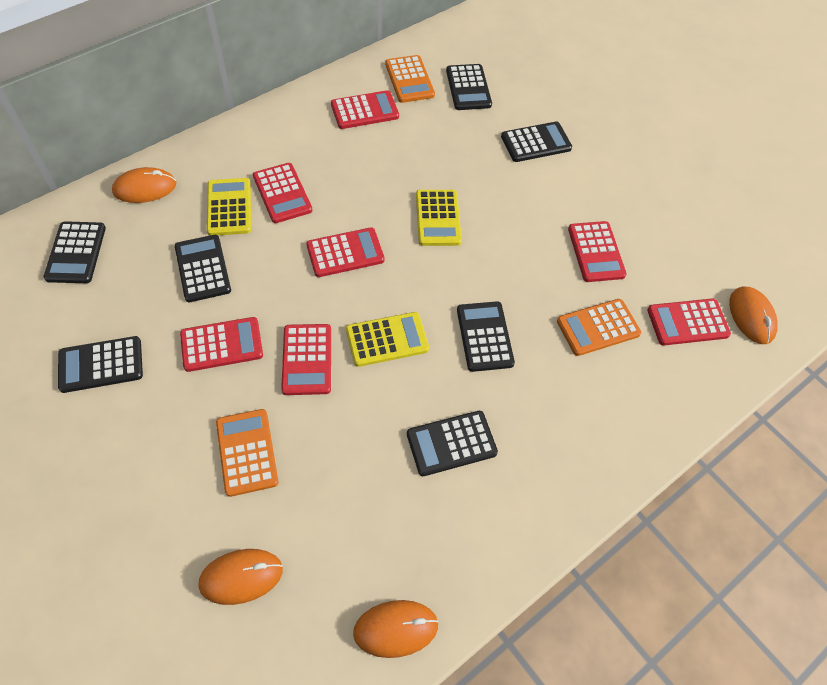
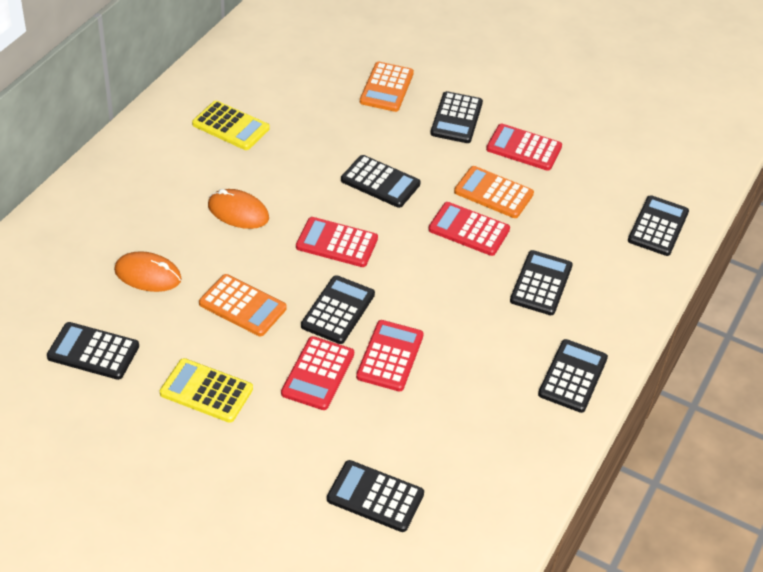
black calculator: [44,221,106,283] [58,336,143,393] [175,235,231,302] [407,411,498,476] [446,64,492,110] [457,301,515,372] [501,122,572,162] = 7 -> [47,322,139,380] [301,275,375,344] [327,460,424,532] [341,155,421,208] [430,91,483,143] [510,250,573,315] [538,339,608,413] [628,195,689,256] = 8
orange mouse: [112,167,176,203] [198,549,283,605] [353,600,439,658] [729,287,778,344] = 4 -> [114,251,182,292] [208,189,269,229] = 2
red calculator: [180,317,263,372] [253,163,313,223] [281,324,331,395] [306,227,385,277] [331,90,399,129] [568,221,626,282] [647,298,731,345] = 7 -> [281,336,354,410] [296,217,378,267] [356,320,424,391] [428,202,510,256] [486,124,562,171] = 5
yellow calculator: [207,178,251,236] [346,312,429,367] [416,190,462,246] = 3 -> [160,358,253,423] [192,101,270,150] = 2

